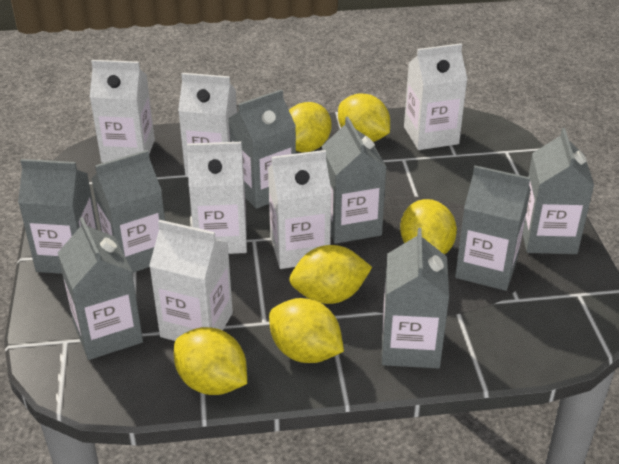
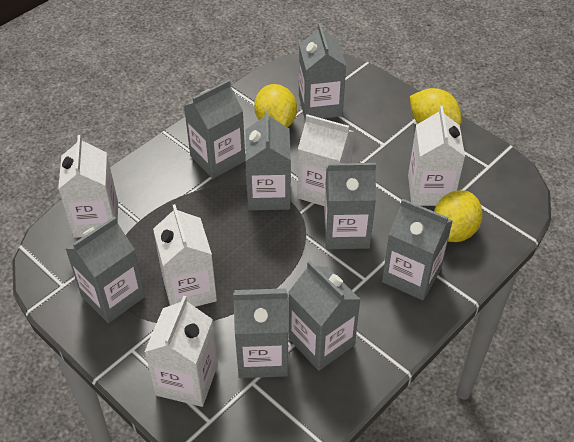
white carton: [90,60,155,163] [149,220,233,341] [178,73,237,177] [187,142,247,254] [268,150,332,269] [404,43,468,150] = 6 -> [58,135,118,238] [145,296,218,407] [153,204,217,307] [297,114,355,206] [408,106,465,206] = 5
yellow lemon: [174,327,247,395] [269,298,344,363] [289,102,332,152] [289,245,372,304] [338,93,390,142] [400,199,457,255] = 6 -> [254,84,297,127] [410,88,462,125] [434,190,483,242] = 3

